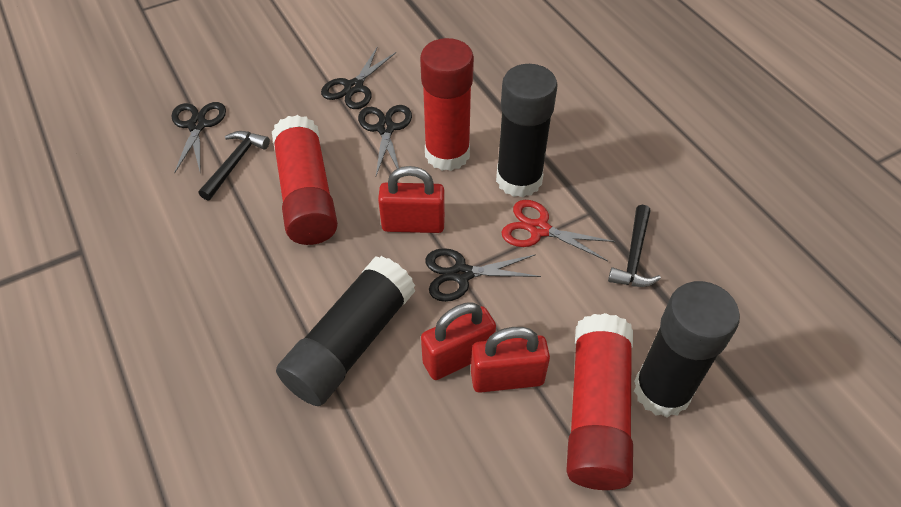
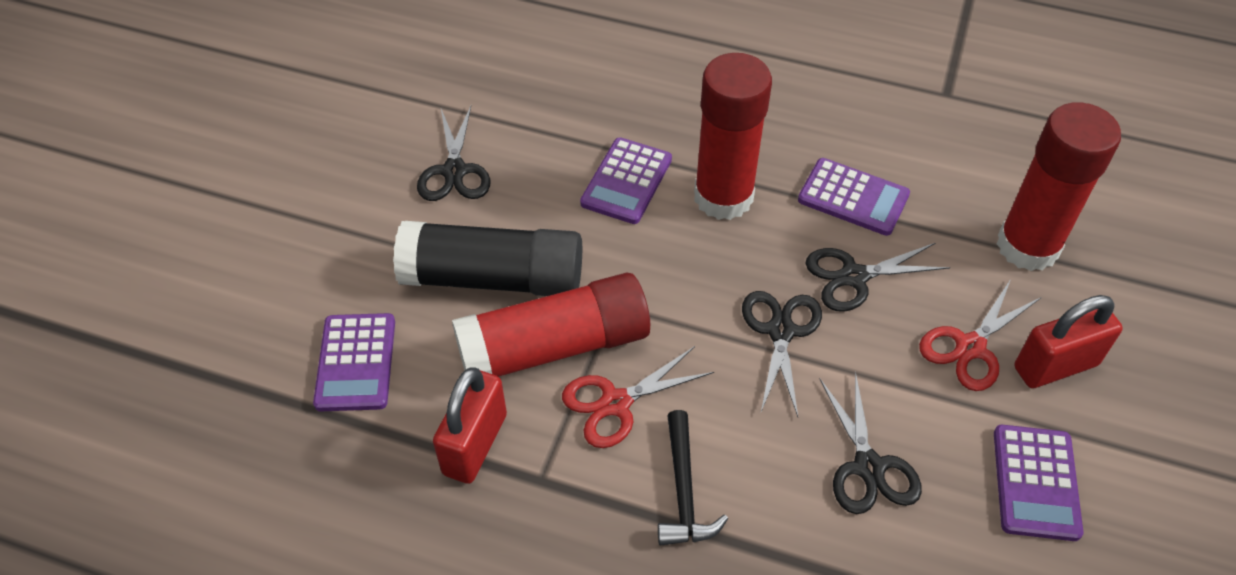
black glue stick: [276,256,416,406] [496,64,558,198] [634,281,740,417] = 3 -> [393,221,582,296] = 1
black hammer: [198,131,270,200] [608,205,661,287] = 2 -> [658,410,728,546] = 1
purple calculator: none = 0 -> [313,313,395,411] [580,137,672,224] [798,158,910,236] [994,425,1083,541] = 4
red padlock: [378,166,445,233] [421,302,496,380] [471,327,550,393] = 3 -> [433,367,507,484] [1014,295,1123,388] = 2
red scissors: [501,200,615,261] = 1 -> [562,346,714,448] [919,279,1042,391] = 2

